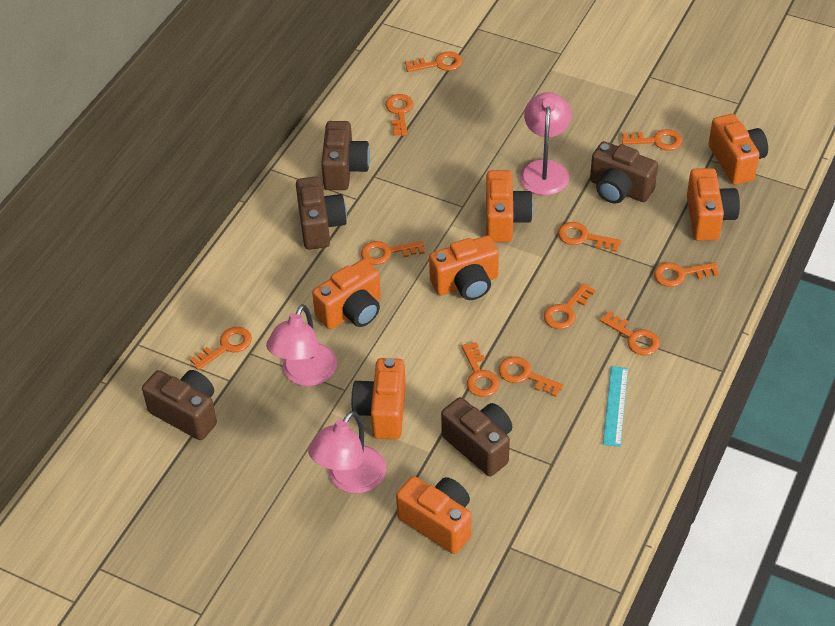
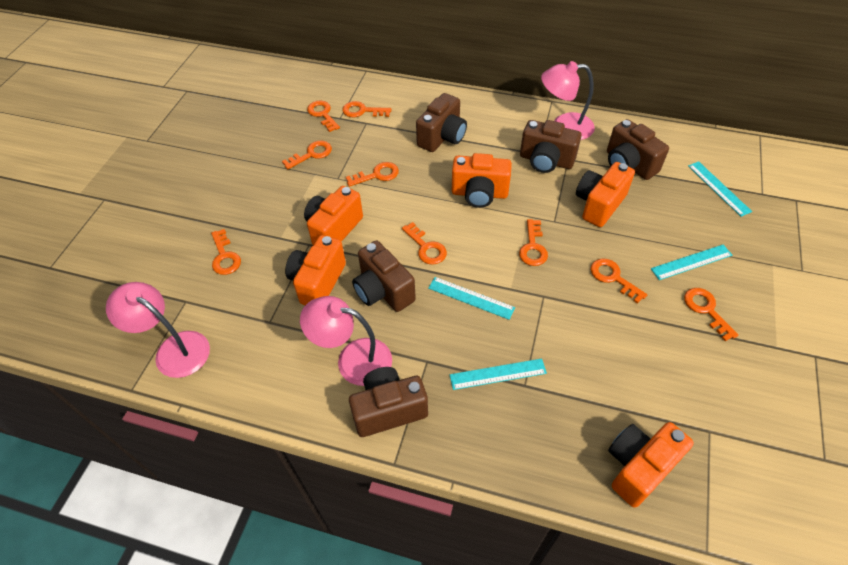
orange camera: [312,259,381,329] [351,358,406,439] [396,476,471,554] [429,236,499,300] [486,170,533,242] [687,168,740,241] [708,114,768,185] = 7 -> [285,235,346,305] [304,186,363,245] [452,153,512,208] [576,162,635,227] [608,422,694,508] = 5
orange key: [190,327,252,370] [361,241,424,265] [385,94,414,136] [405,51,462,72] [462,342,500,397] [498,356,564,397] [544,283,596,329] [558,222,621,252] [600,311,660,355] [622,129,682,151] [654,262,719,287] = 11 -> [211,229,241,275] [282,141,332,170] [307,101,340,132] [342,101,392,117] [346,162,399,187] [402,222,447,265] [519,219,548,266] [591,259,648,304] [684,288,738,341] = 9
turquoise ruler: [603,366,628,447] = 1 -> [428,277,515,320] [450,359,547,390] [651,244,732,280] [688,161,752,217] = 4

